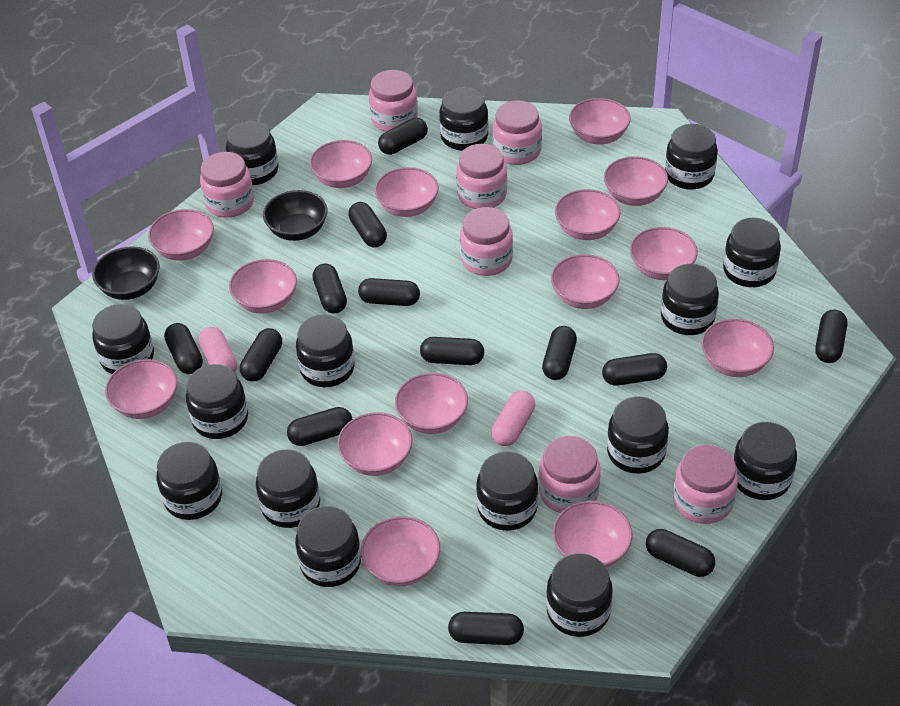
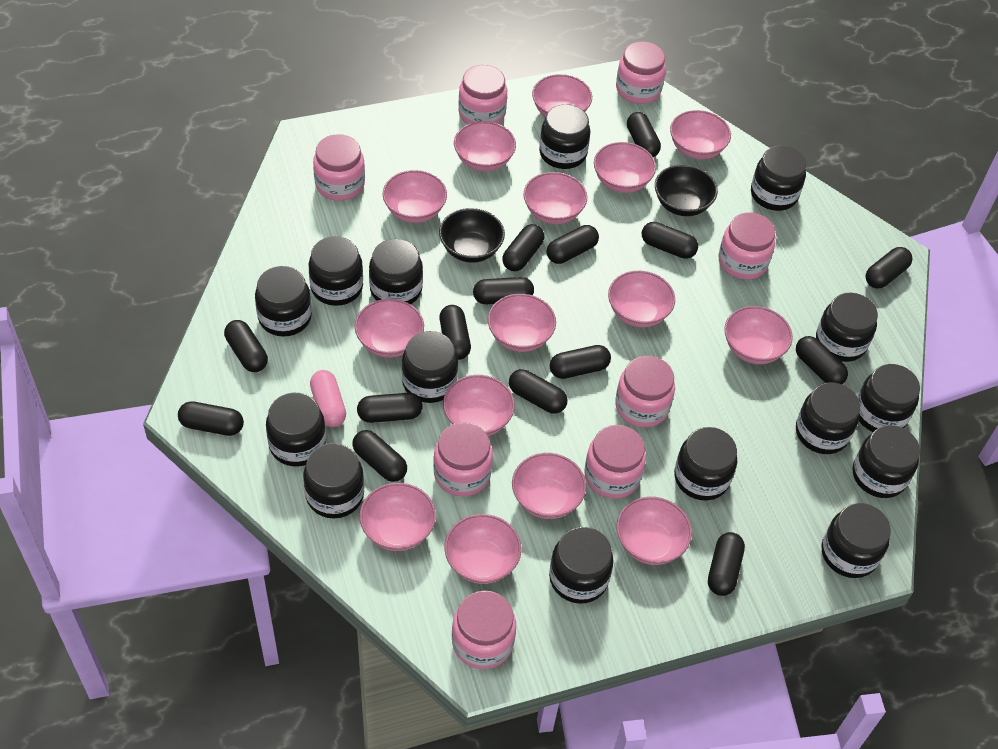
black capsule: [164,323,203,374] [240,328,282,381] [287,407,352,446] [313,263,347,314] [348,202,387,248] [358,278,420,306] [378,118,428,155] [420,337,484,365] [448,612,524,645] [542,326,577,380] [602,353,667,386] [646,529,715,577] [815,309,847,363] = 13 -> [178,401,244,436] [224,320,268,372] [352,430,407,482] [357,393,423,423] [439,305,471,360] [473,277,534,305] [502,224,544,271] [509,369,567,414] [546,225,599,264] [550,345,611,379] [627,112,661,157] [642,222,698,259] [708,532,745,596] [796,336,848,384] [865,247,913,289] = 15
pink capsule: [198,327,237,372] [491,391,535,446] = 2 -> [310,370,346,428] = 1
pink jar: [200,152,254,218] [369,70,418,132] [456,144,507,209] [460,207,513,276] [493,100,542,165] [538,436,601,513] [673,444,738,524] = 7 -> [313,134,365,201] [433,422,493,497] [452,591,516,669] [458,65,507,124] [584,425,646,499] [615,356,675,427] [616,41,666,104] [718,212,775,280] = 8

